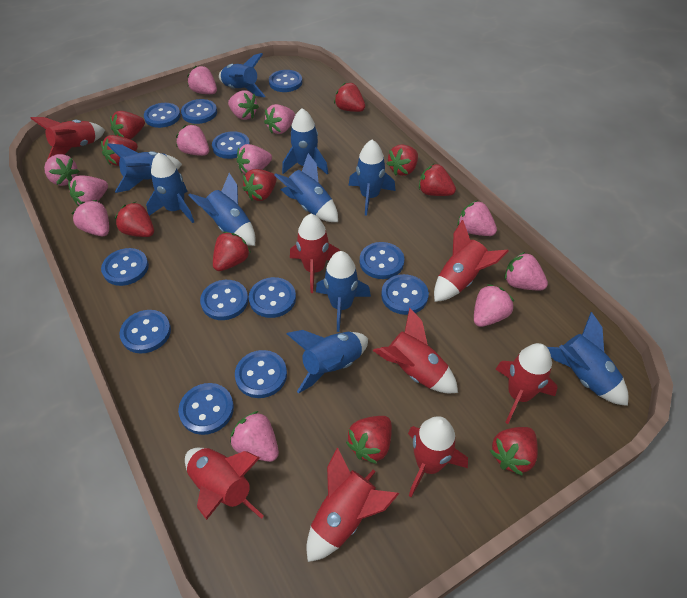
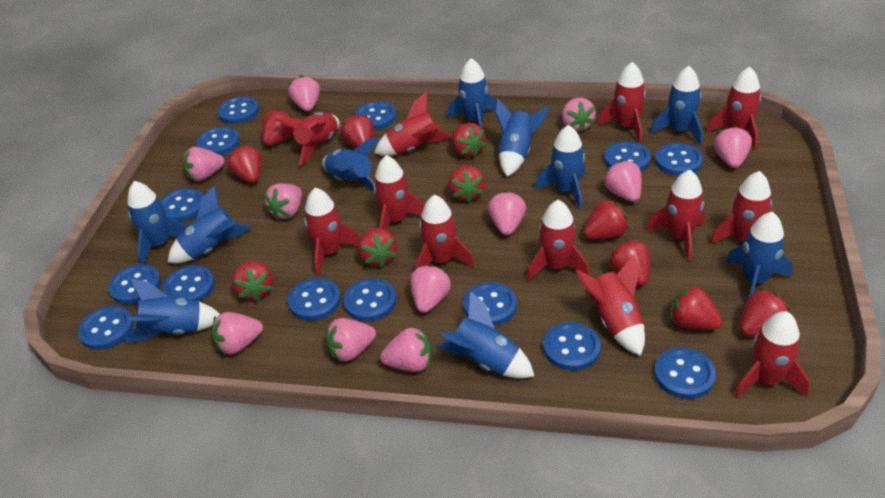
blue button: [101,248,149,286] [119,310,171,353] [144,103,181,128] [178,383,234,435] [181,99,217,124] [200,280,248,320] [212,131,250,159] [235,350,287,398] [249,277,296,318] [269,70,302,92] [360,242,404,279] [381,274,429,315] = 12 -> [78,306,134,350] [108,264,161,305] [160,188,203,222] [162,265,215,302] [196,127,240,155] [218,96,259,124] [288,278,341,321] [343,278,396,321] [355,101,396,130] [463,282,517,326] [543,322,601,371] [604,141,651,171] [654,348,716,399] [655,143,703,176] = 14
pink strawberry: [44,154,79,186] [68,175,108,206] [71,200,109,236] [176,124,209,156] [187,66,217,94] [228,90,259,120] [230,411,279,462] [237,144,272,174] [264,104,295,134] [457,200,497,236] [474,284,514,327] [504,252,548,290] = 12 -> [183,147,225,181] [212,312,263,355] [264,183,302,220] [288,75,320,111] [326,318,376,361] [380,326,432,372] [410,264,451,313] [488,191,526,235] [562,98,596,133] [604,160,642,202] [714,126,752,168] = 11
red rocket: [30,117,105,160] [185,448,264,520] [290,214,340,293] [306,447,399,562] [373,308,458,393] [408,416,468,498] [434,220,509,302] [495,343,558,424] = 8 -> [275,112,340,165] [304,188,360,276] [373,155,425,230] [374,92,452,156] [415,195,474,270] [527,200,589,281] [576,254,645,356] [597,62,646,143] [646,170,705,261] [706,67,761,149] [710,171,772,244] [735,311,810,398] = 12
red strawberry: [101,135,138,166] [110,111,145,139] [115,202,154,237] [213,232,251,271] [242,169,277,201] [334,83,365,112] [346,416,392,464] [386,145,418,176] [419,163,456,196] [490,427,538,476] = 10 -> [227,145,262,183] [231,261,273,301] [262,108,294,146] [341,114,374,148] [358,228,397,268] [448,165,485,203] [452,123,487,158] [583,199,629,239] [608,239,650,286] [670,284,723,330] [740,288,791,336] = 11

